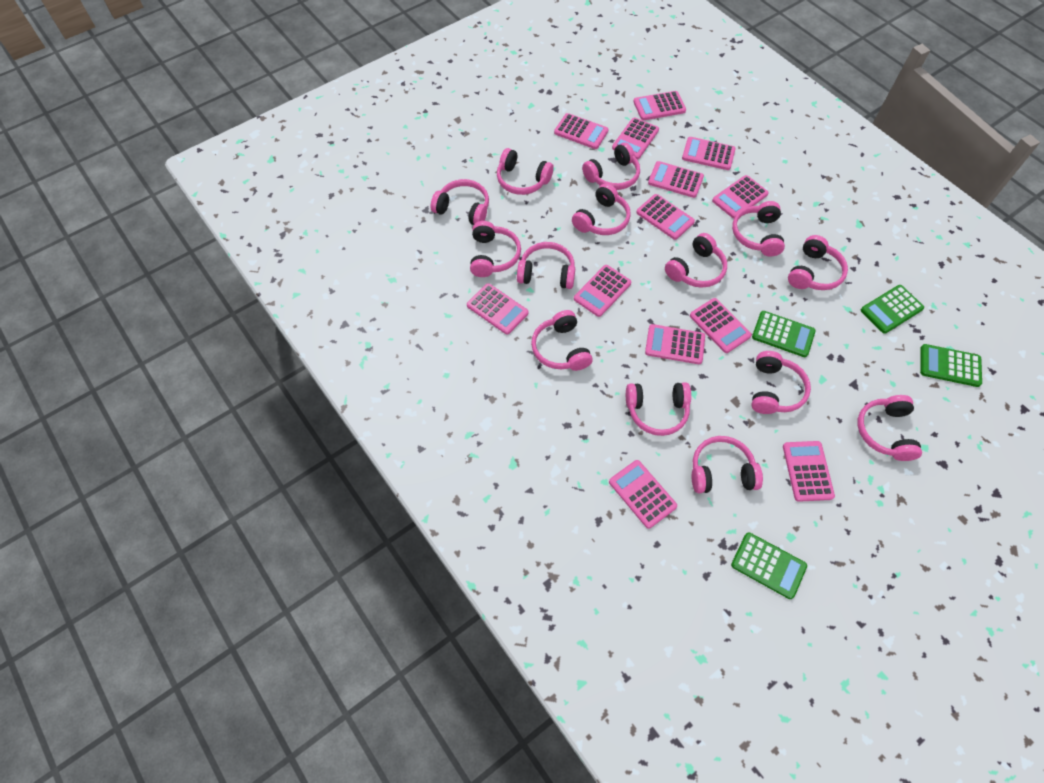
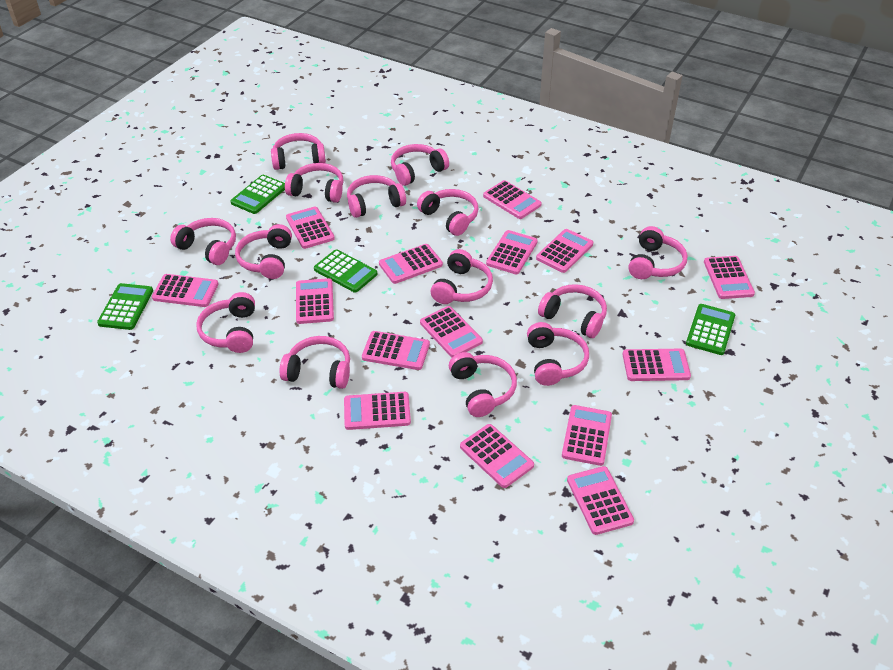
pink calculator: [467,283,528,335] [554,113,609,149] [574,265,631,317] [609,460,677,529] [612,117,659,160] [633,91,686,120] [636,194,695,240] [645,324,705,364] [648,161,704,198] [682,137,736,170] [690,298,752,353] [712,175,769,219] [783,441,835,502] = 13 -> [152,274,219,307] [286,207,335,249] [296,278,334,324] [344,392,411,430] [362,331,430,370] [379,244,443,284] [420,306,483,357] [460,424,534,488] [483,180,542,219] [486,230,538,274] [536,229,593,273] [562,405,612,466] [567,466,634,535] [623,349,691,381] [704,256,755,299] = 15

